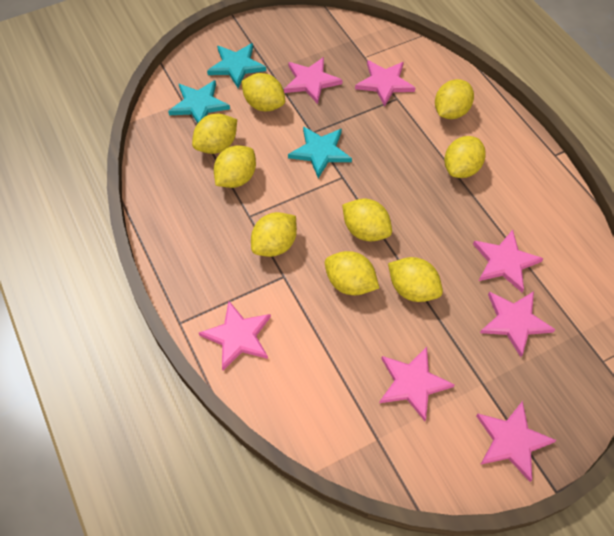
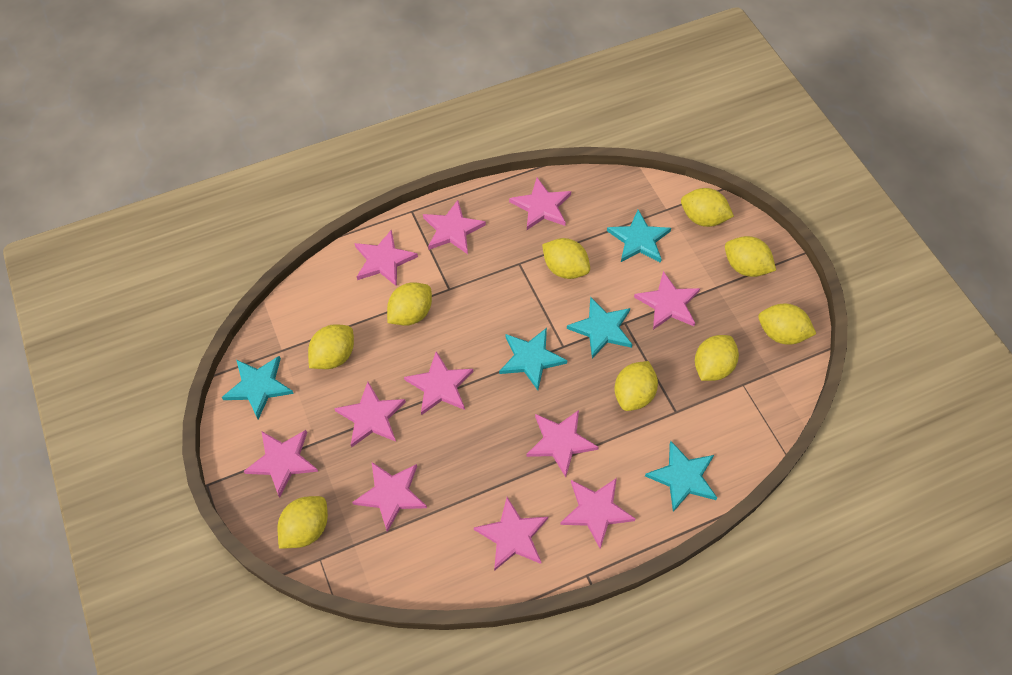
pink star: [199,301,271,370] [284,57,343,104] [355,60,415,107] [379,347,455,421] [473,229,544,292] [476,401,557,482] [480,291,556,357] = 7 -> [244,430,318,498] [334,382,406,447] [352,462,427,532] [355,229,418,286] [404,351,473,415] [423,200,486,254] [474,497,548,571] [509,178,571,230] [526,410,599,477] [560,478,635,549] [634,271,700,330] = 11
turquoise star: [168,80,230,124] [207,43,266,88] [288,126,352,178] = 3 -> [222,356,294,419] [499,328,568,390] [567,297,633,358] [607,210,671,263] [645,441,717,512] = 5

